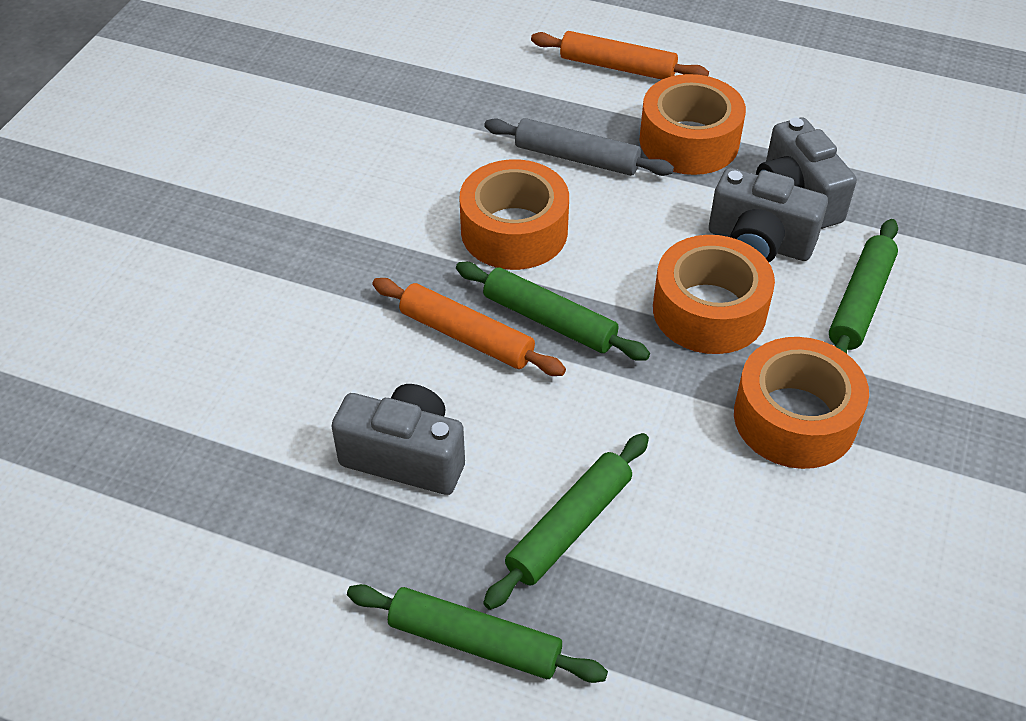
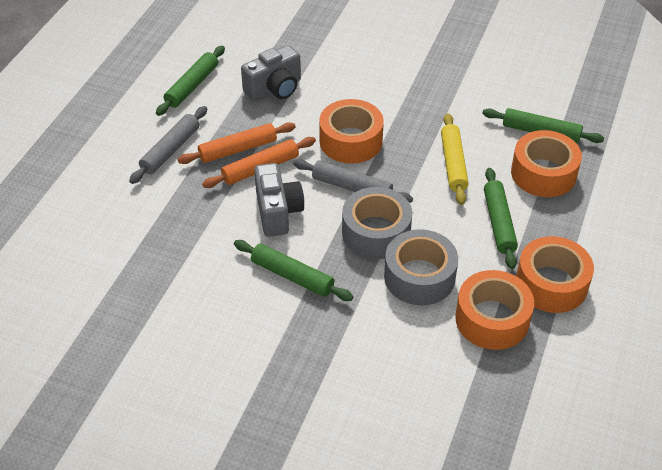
grey camera: [331,384,465,495] [709,168,828,262] [756,118,857,229] = 3 -> [241,45,301,101] [254,163,304,237] = 2
grey rolling pin: [484,118,674,176] = 1 -> [129,106,207,184] [293,159,413,203] = 2
grey tape: none = 0 -> [342,187,412,259] [384,229,458,305] = 2
yellow rolling pin: none = 0 -> [441,113,469,205] = 1

